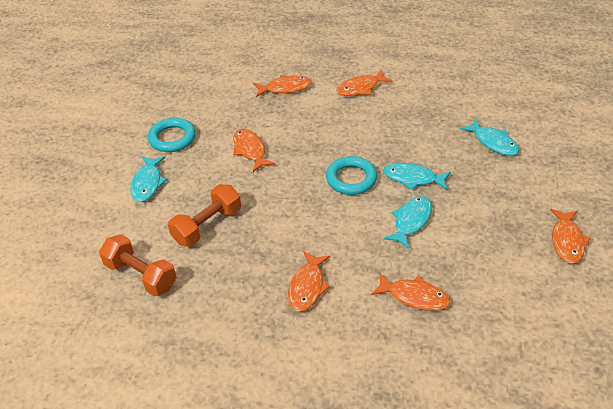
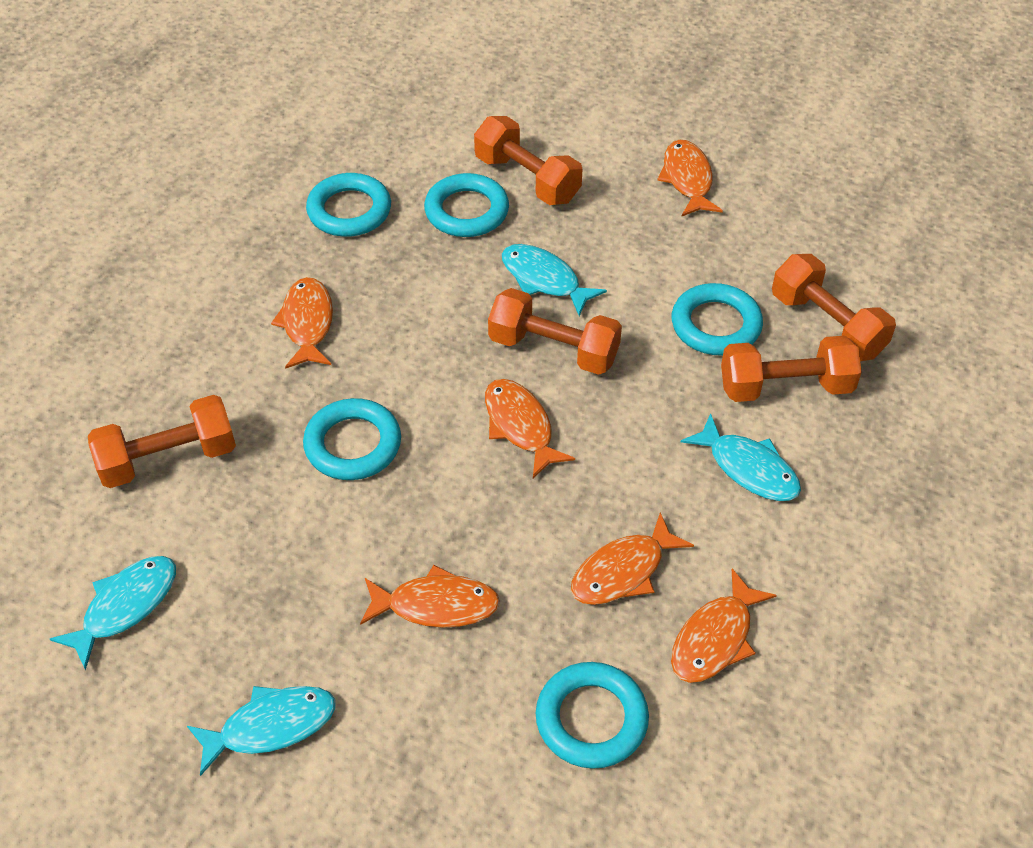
orange dumbbell: [99,234,177,296] [168,184,241,247] = 2 -> [88,395,236,488] [474,116,582,205] [488,288,622,375] [721,336,862,402] [772,254,896,361] = 5
turquoise ring: [148,118,196,152] [326,156,377,195] = 2 -> [303,398,401,480] [306,173,391,237] [424,173,509,237] [536,662,649,769] [672,283,763,356] = 5

